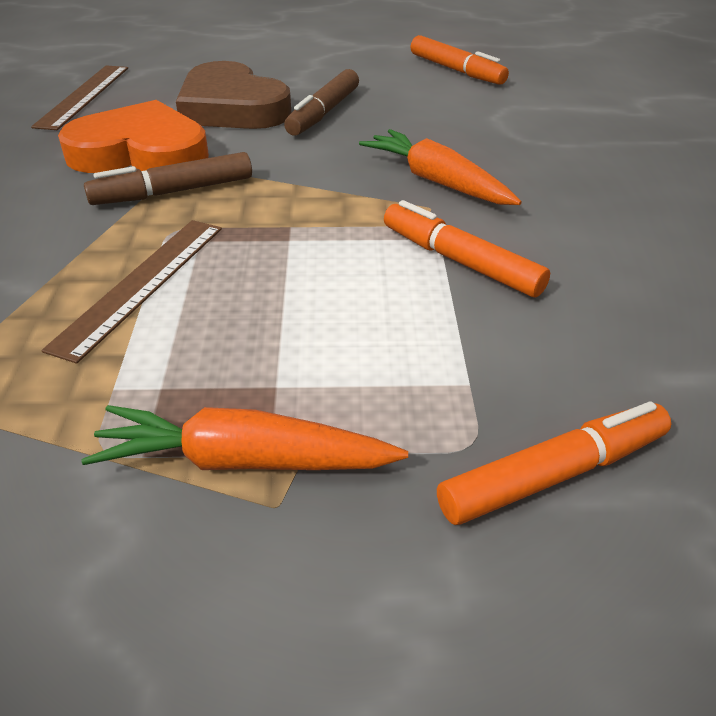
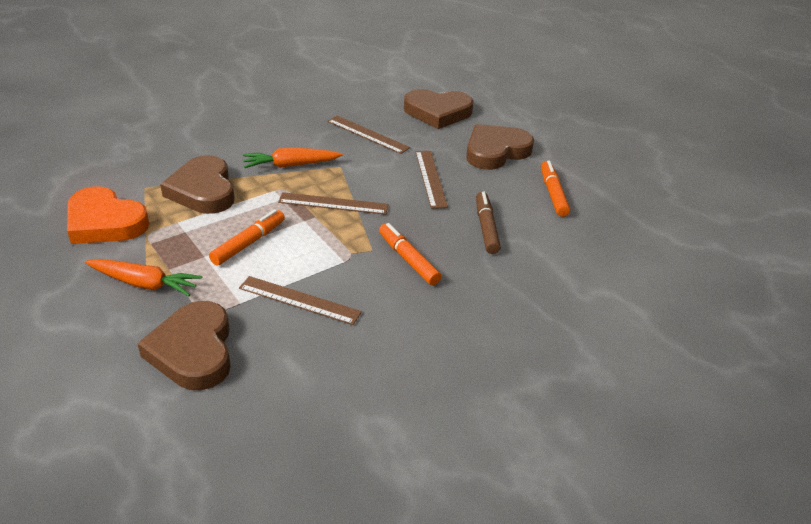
brown heart: [176,61,291,129] = 1 -> [137,301,231,390] [160,155,235,214] [404,89,474,129] [466,124,534,170] = 4
brown marker: [84,152,252,205] [284,69,359,135] = 2 -> [476,191,501,254] = 1
brown ruler: [31,65,128,130] [41,220,222,364] = 2 -> [239,276,362,325] [278,192,389,215] [327,116,410,154] [415,151,448,209] = 4

